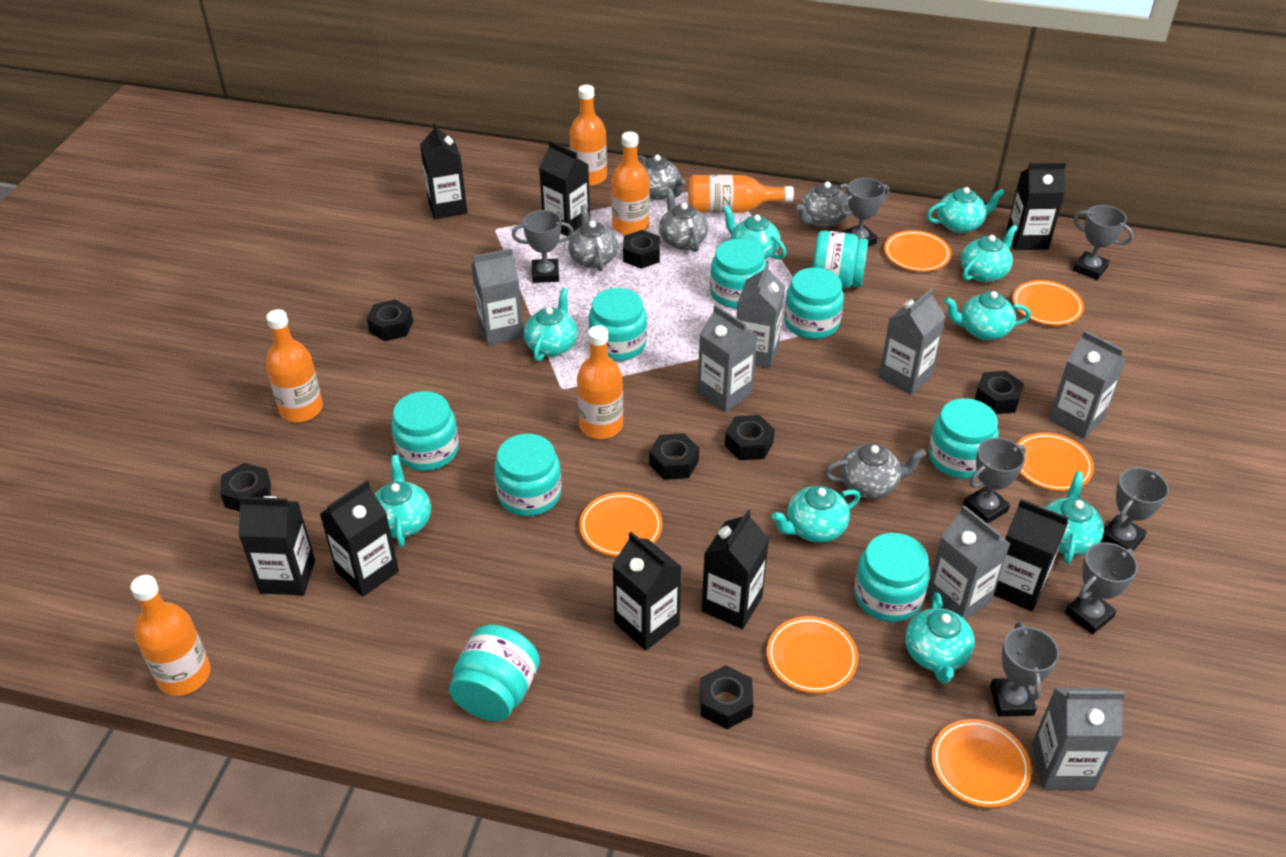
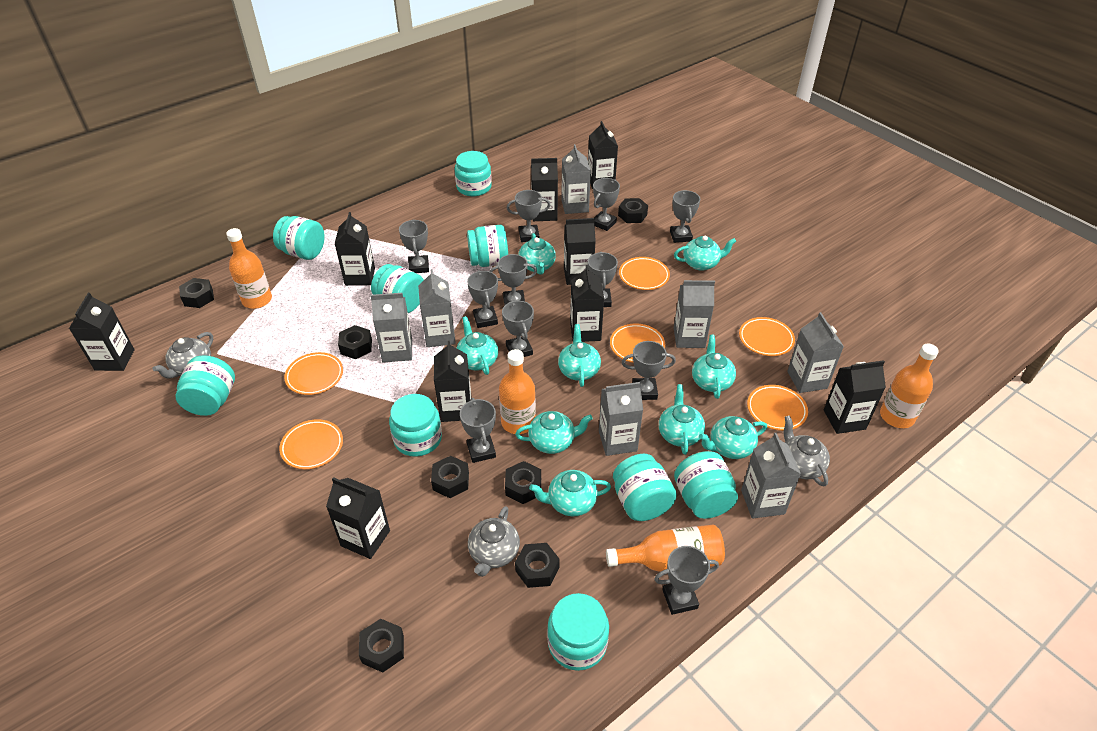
black carton: [238,496,315,595] [320,481,399,597] [420,123,467,219] [539,141,590,236] [612,532,682,650] [701,510,769,629] [994,499,1069,611] [1007,163,1066,250] = 8 -> [69,293,135,371] [326,477,390,559] [334,212,375,286] [434,341,471,422] [531,158,558,221] [564,218,596,285] [570,265,604,342] [588,121,618,189] [824,360,886,434] = 9
grey teapot: [568,205,618,271] [638,155,686,200] [659,188,708,252] [796,181,849,228] [824,444,926,499] = 5 -> [153,332,213,379] [468,506,520,577] [784,415,830,486] = 3
grey trophy: [512,210,574,283] [840,178,890,247] [963,438,1026,524] [990,622,1059,717] [1065,542,1138,634] [1073,205,1134,280] [1101,468,1169,551] = 7 -> [399,220,429,273] [460,398,496,463] [467,270,498,328] [490,254,537,306] [502,300,534,357] [506,190,550,242] [588,252,618,307] [593,178,620,231] [622,341,676,400] [654,546,719,615] [670,190,700,243] = 11
orange bottle: [130,575,211,696] [266,309,323,422] [570,85,607,186] [577,325,623,439] [611,132,650,235] [688,175,794,213] = 6 -> [226,228,272,309] [499,349,536,434] [606,524,725,572] [880,344,939,428] = 4

